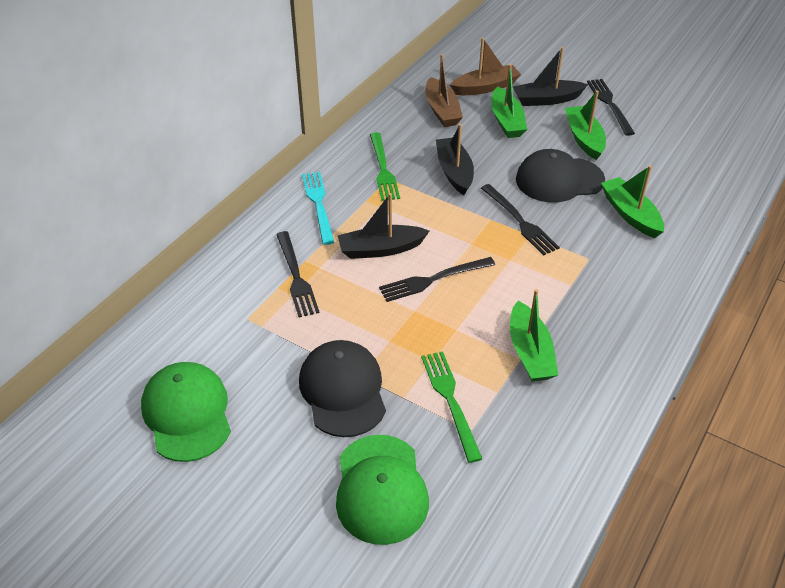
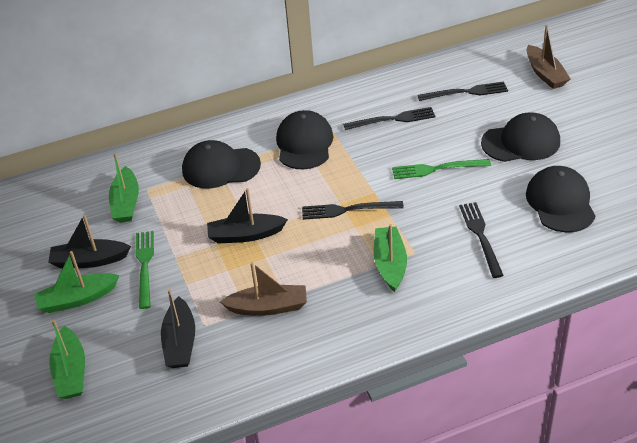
black cap: [299,340,386,437] [516,149,605,203] = 2 -> [182,140,261,189] [276,110,333,169] [481,112,560,162] [526,166,595,233] = 4
green cap: [141,362,231,462] [336,435,429,545] = 2 -> none = 0
turquoise fork: [302,172,334,245] = 1 -> none = 0

